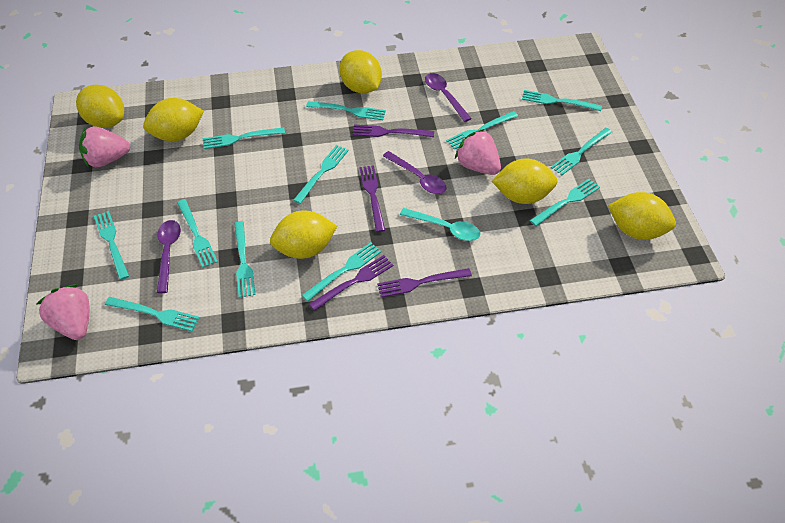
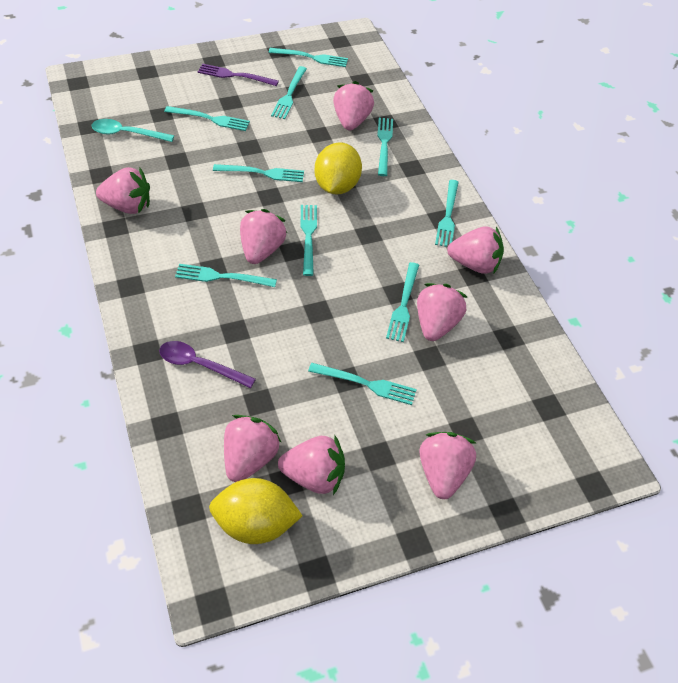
pink strawberry: [36,284,89,340] [79,127,130,168] [455,129,501,175] = 3 -> [96,167,150,214] [224,415,281,482] [240,209,287,264] [278,435,345,495] [333,81,374,131] [417,283,467,341] [419,432,476,499] [447,226,504,274] = 8
purple fork: [309,255,393,311] [352,125,434,137] [359,165,385,232] [377,268,472,298] = 4 -> [198,64,279,86] = 1
purple spoon: [157,220,181,293] [383,151,447,194] [425,73,472,122] = 3 -> [159,341,256,388] = 1
turquoise fork: [94,211,129,280] [105,297,200,331] [177,199,218,268] [203,127,285,149] [234,221,256,298] [293,145,349,204] [302,242,381,301] [306,101,386,120] [446,111,518,150] [522,90,602,111] [530,178,600,226] [551,128,612,175] = 12 -> [164,106,250,131] [175,264,277,287] [213,164,304,182] [269,48,348,67] [271,66,307,119] [300,205,317,276] [308,363,417,405] [377,118,393,176] [386,262,419,342] [435,180,459,247] = 10
yellow lemon: [76,85,124,128] [143,98,204,141] [270,211,337,259] [339,50,382,94] [492,158,558,204] [608,192,676,240] = 6 -> [209,478,303,544] [315,142,362,195] = 2

